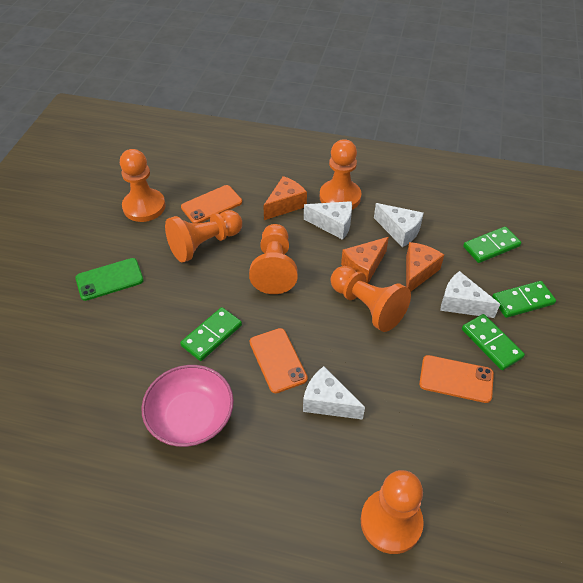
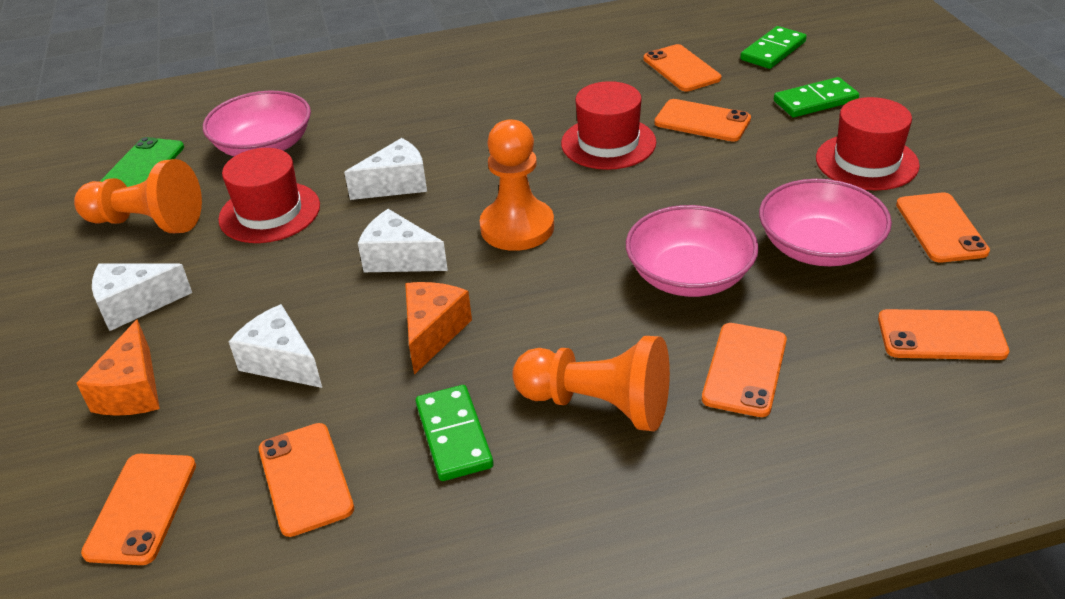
green domino: [180,307,242,361] [462,314,525,370] [463,226,521,263] [492,281,556,318] = 4 -> [416,385,493,481] [740,26,807,69] [774,77,859,117] = 3
orange cheese: [263,176,307,220] [341,237,389,283] [406,242,444,292] = 3 -> [76,319,160,416] [405,282,472,375] = 2
orange pawn: [120,149,166,222] [165,210,242,263] [249,224,298,294] [320,139,362,210] [330,266,411,332] [361,470,424,554] = 6 -> [74,159,202,233] [480,119,554,251] [512,336,670,431] = 3
orange phone: [181,185,242,224] [250,328,308,393] [419,355,494,403] = 3 -> [81,454,196,565] [259,423,354,537] [643,44,721,91] [654,99,751,142] [702,323,787,417] [878,309,1009,360] [896,192,990,263] = 7
pink bowl: [141,365,234,447] = 1 -> [203,91,311,156] [626,205,759,297] [759,179,892,266] = 3
red hat: none = 0 -> [218,148,320,243] [561,81,656,170] [816,97,920,190] = 3

